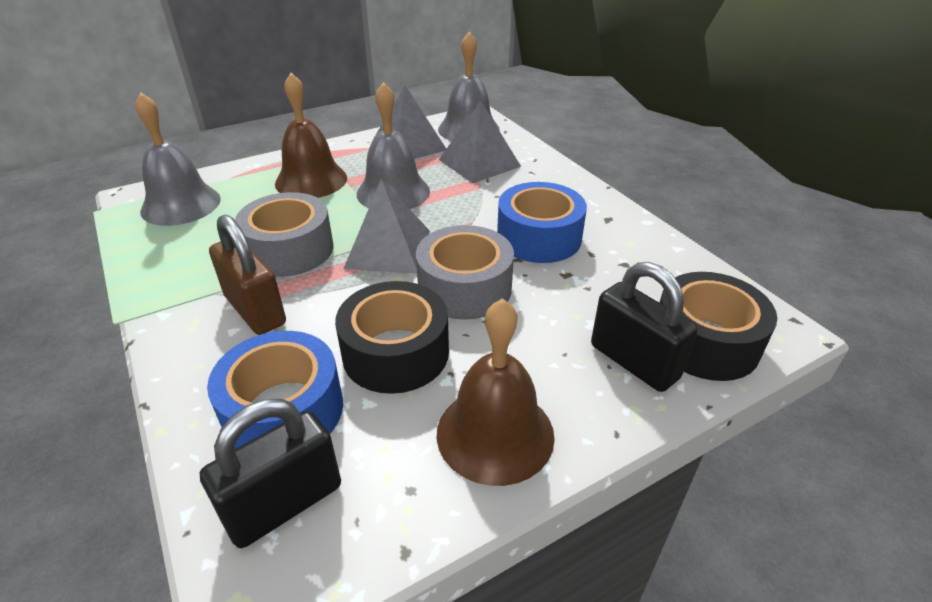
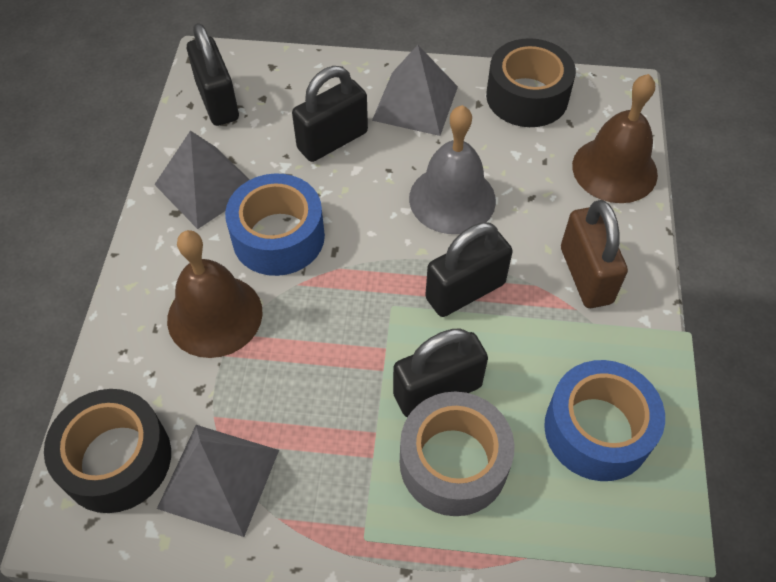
black padlock: [200,399,341,548] [591,262,697,392] = 2 -> [187,23,239,126] [292,66,368,162] [393,329,488,417] [425,222,513,317] = 4
grey bell: [135,93,221,226] [357,82,430,209] [438,32,500,141] = 3 -> [409,105,496,234] = 1
grey tape: [235,192,333,277] [416,225,514,320] = 2 -> [400,392,514,516] = 1

